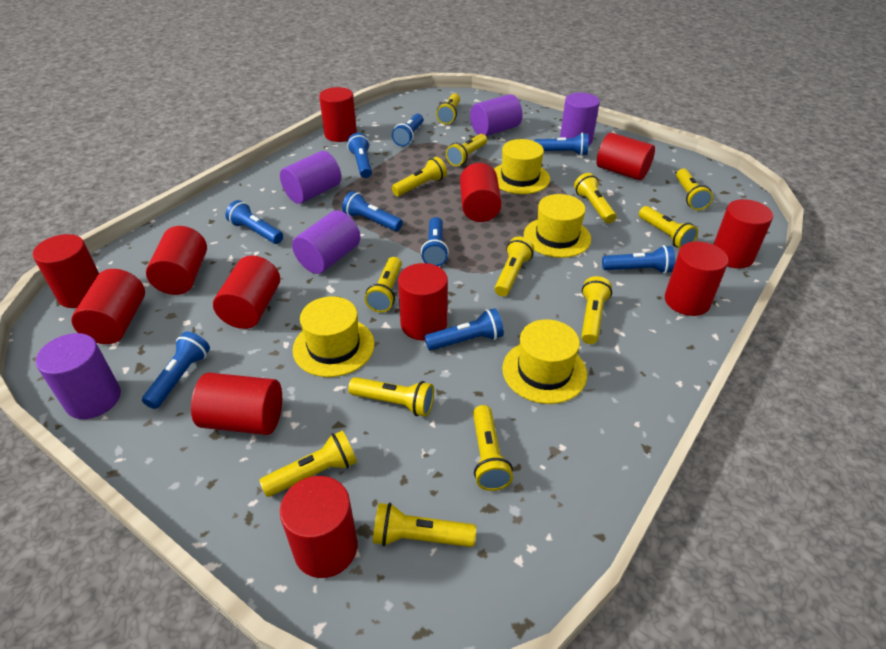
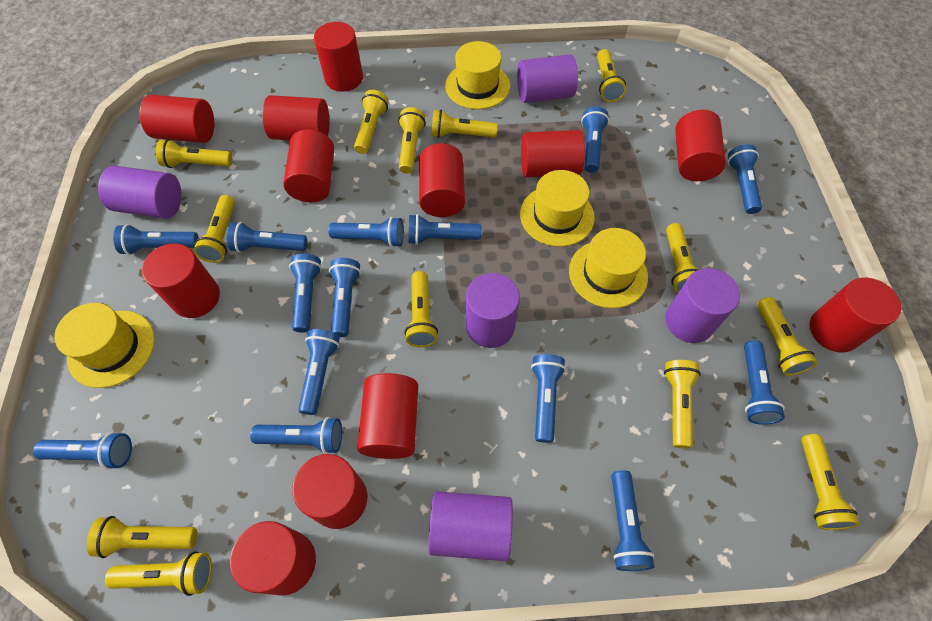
blue flashlight: [142,332,210,409] [225,200,283,244] [342,191,403,231] [347,133,372,178] [392,114,423,146] [421,217,449,266] [425,308,504,351] [534,133,588,156] [602,245,675,274] = 9 -> [33,432,132,470] [113,224,199,255] [227,222,307,253] [250,417,342,454] [289,253,322,333] [298,329,340,415] [328,217,404,247] [329,258,361,337] [409,214,481,245] [531,354,566,443] [581,107,609,173] [612,470,654,571] [728,144,762,214] [744,340,785,425] = 14

